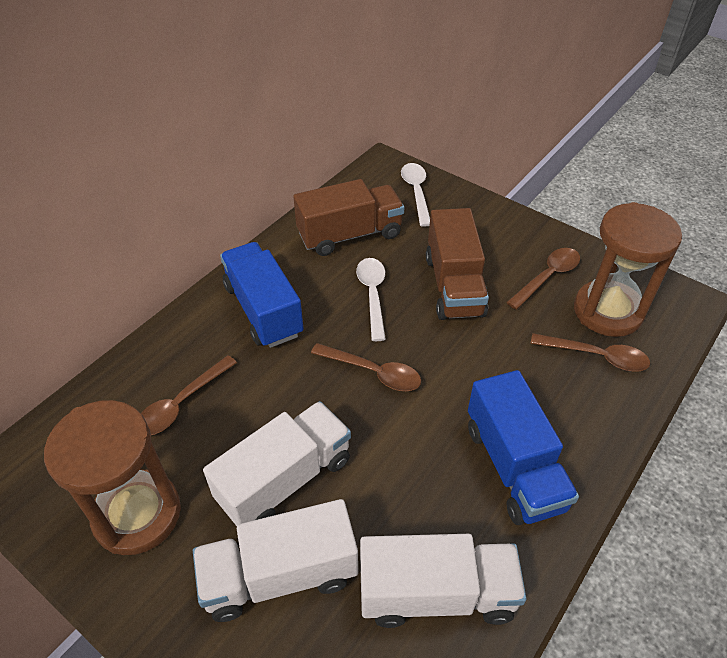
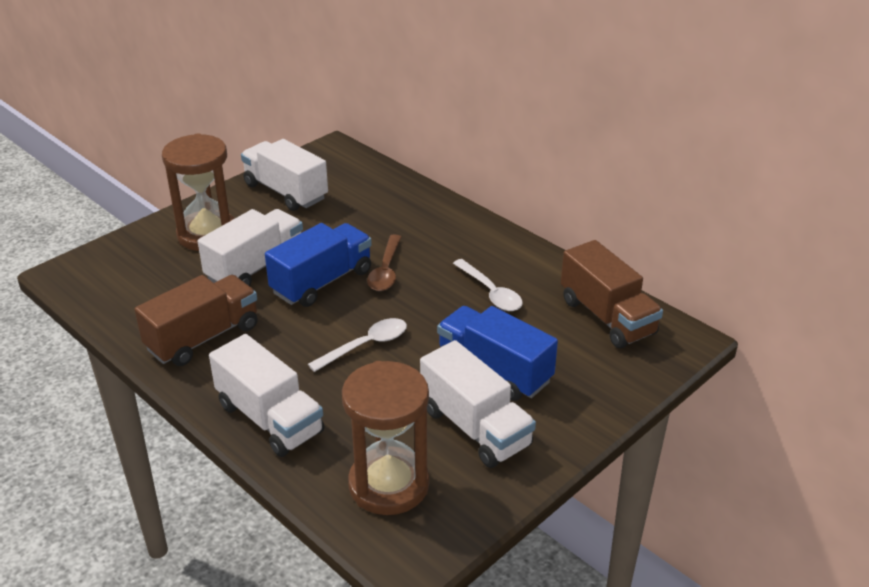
brown spoon: [141,355,237,435] [311,343,421,391] [506,248,580,310] [530,333,650,371] = 4 -> [367,235,401,291] = 1
white truck: [193,499,358,622] [203,401,351,526] [360,534,527,628] = 3 -> [198,209,303,286] [209,334,324,457] [241,139,328,211] [420,340,536,468] = 4

